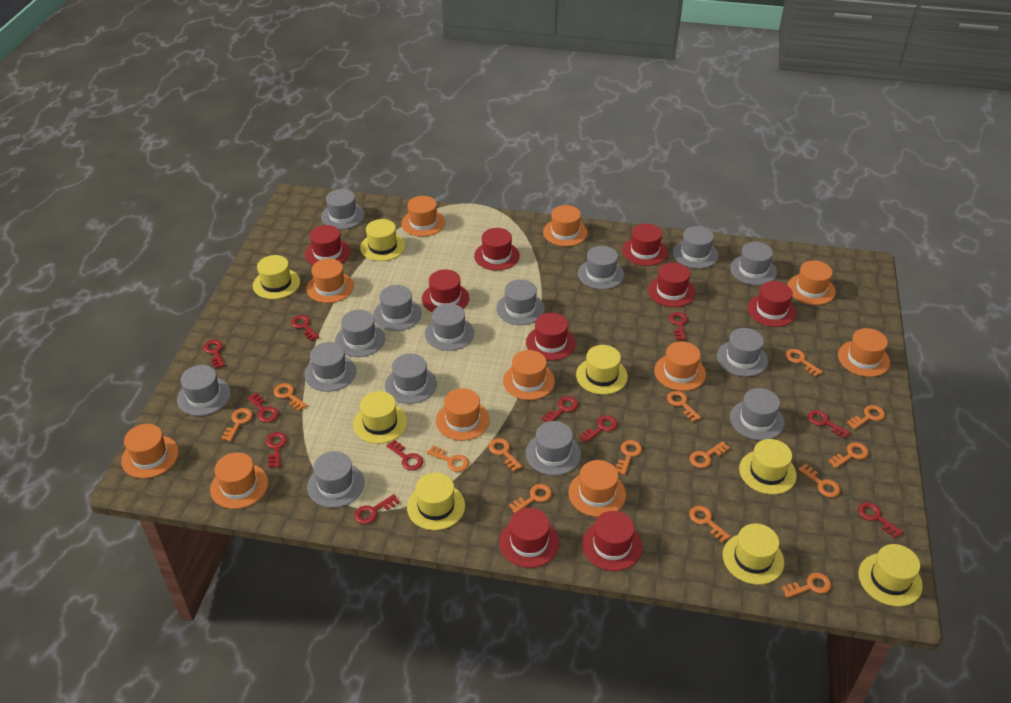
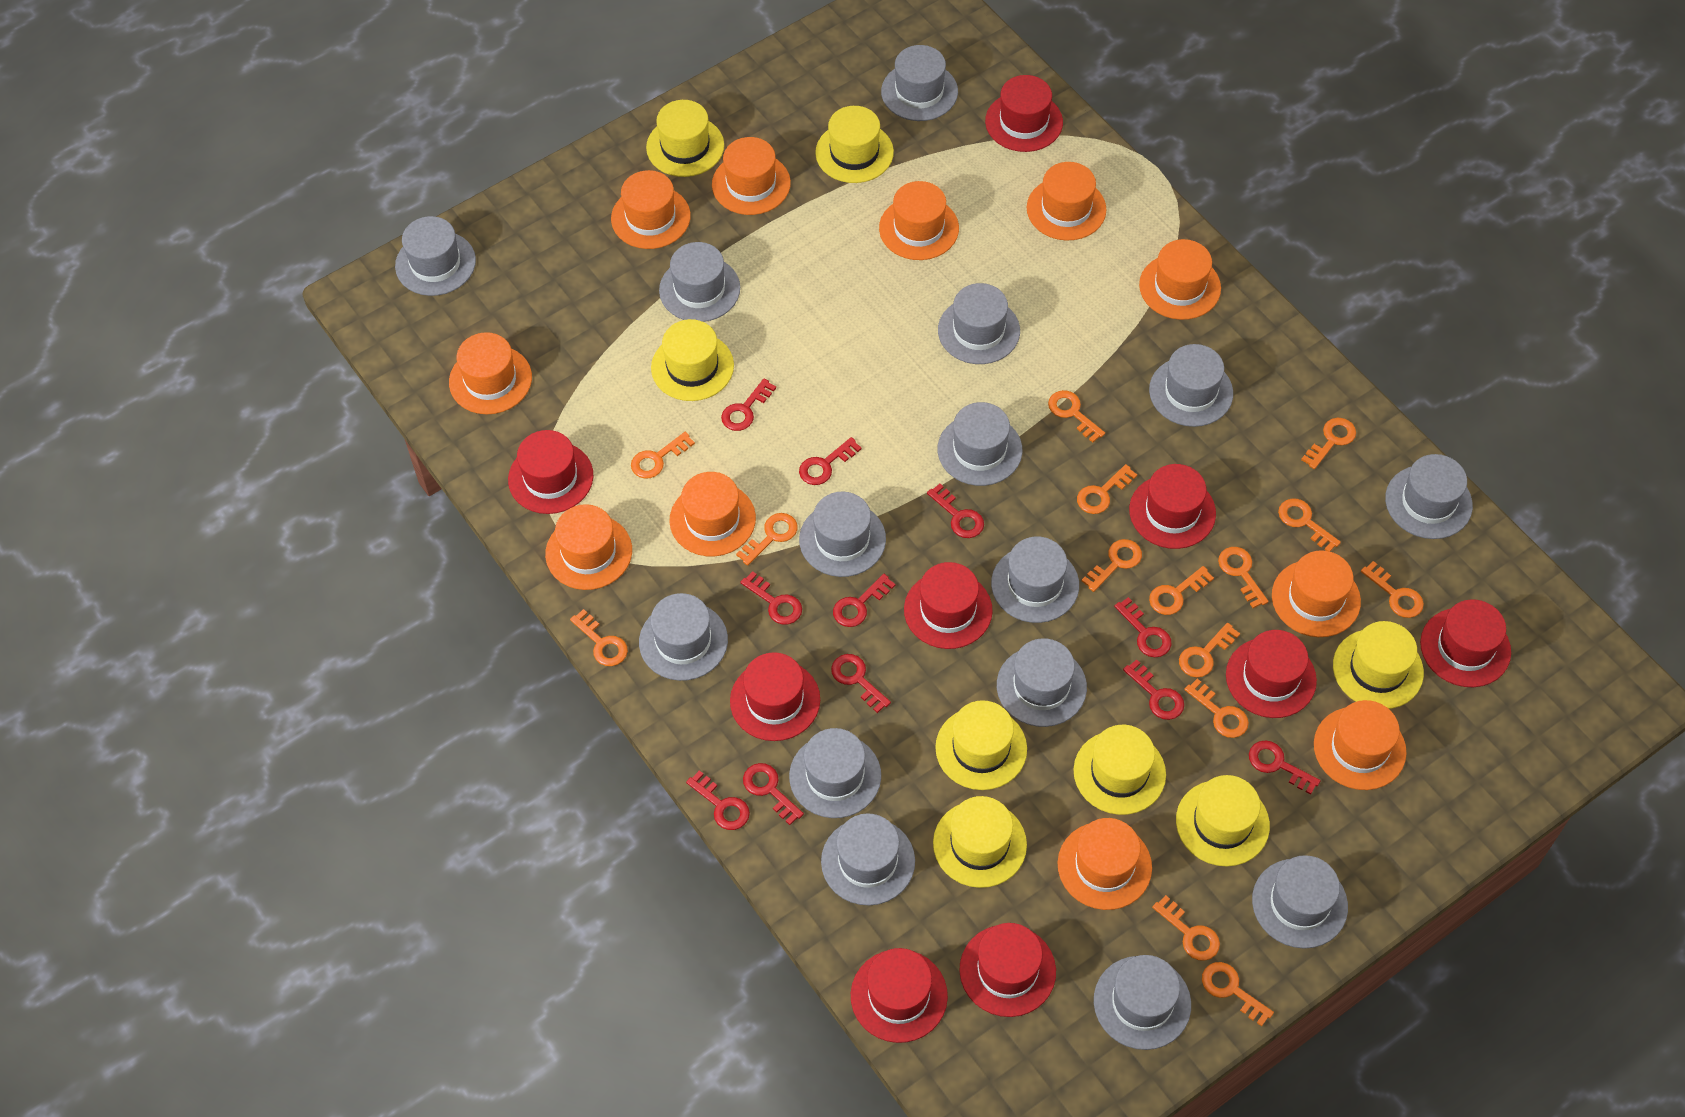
orange key: [221,408,253,442] [274,383,307,411] [427,446,469,472] [489,438,522,472] [509,484,552,513] [616,440,642,475] [667,391,701,422] [689,506,731,542] [690,441,730,468] [782,573,831,598] [786,349,823,377] [798,463,840,497] [828,442,869,468] [847,405,885,430] = 14 -> [570,609,628,666] [631,432,695,479] [736,513,798,566] [1048,390,1105,443] [1077,464,1137,514] [1082,539,1142,592] [1149,566,1214,615] [1152,895,1220,961] [1179,623,1240,678] [1184,679,1249,738] [1202,962,1274,1026] [1218,547,1269,608] [1278,499,1341,552] [1301,418,1356,469] [1361,561,1424,618] = 15

